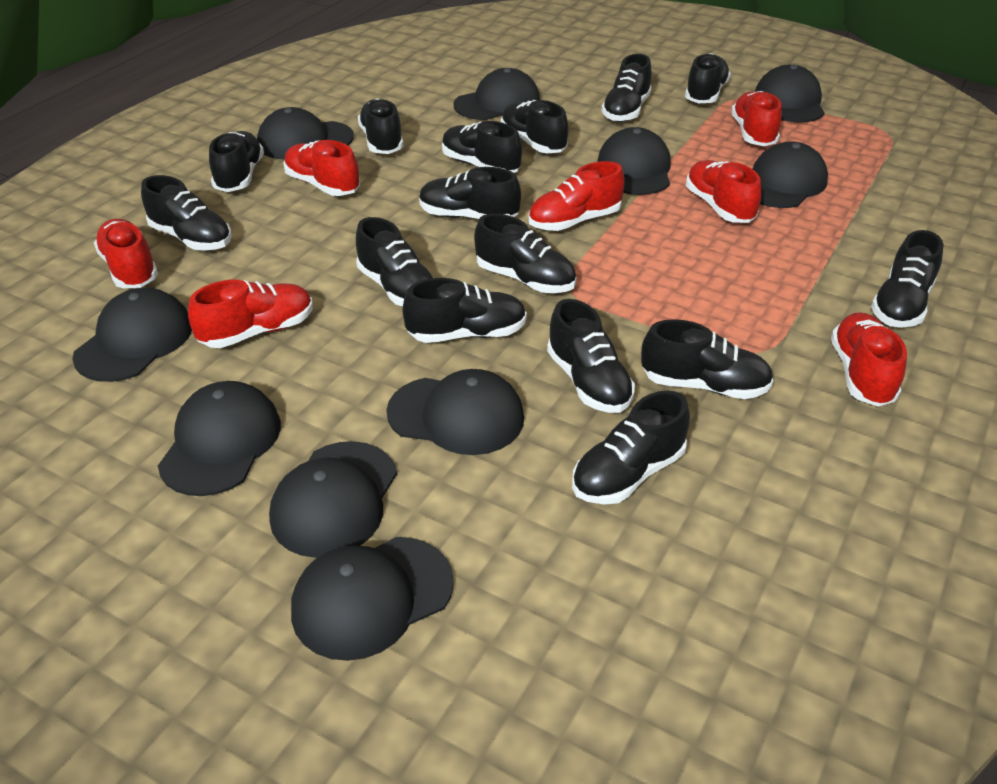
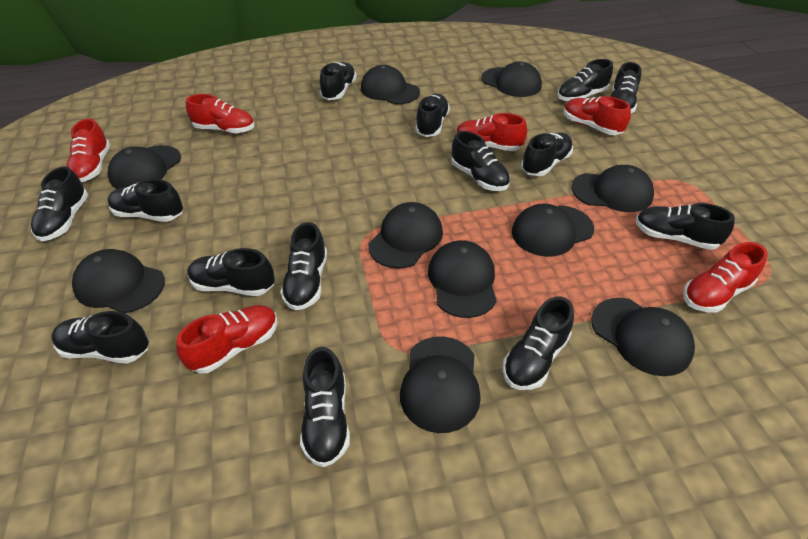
black shoe: [141,175,232,251] [209,131,264,192] [356,217,433,306] [358,98,404,154] [403,278,527,343] [419,167,521,219] [442,121,522,173] [474,214,576,293] [501,100,568,153] [547,299,635,413] [572,391,690,504] [601,54,652,122] [641,319,774,399] [685,53,731,103] [871,230,944,328] = 15 -> [31,166,88,242] [51,311,149,364] [108,179,183,222] [187,248,275,296] [280,222,327,311] [300,347,350,467] [320,62,357,100] [415,94,450,137] [451,131,510,191] [503,296,574,390] [521,133,573,176] [557,59,613,102] [610,62,642,113] [635,203,735,250] = 14
red shoe: [94,219,158,288] [188,280,313,348] [284,140,360,196] [528,161,625,231] [686,160,761,223] [731,91,782,146] [831,312,907,407] = 7 -> [66,118,110,182] [176,305,278,374] [186,94,254,134] [456,113,527,151] [564,96,631,135] [683,242,768,313] = 6

